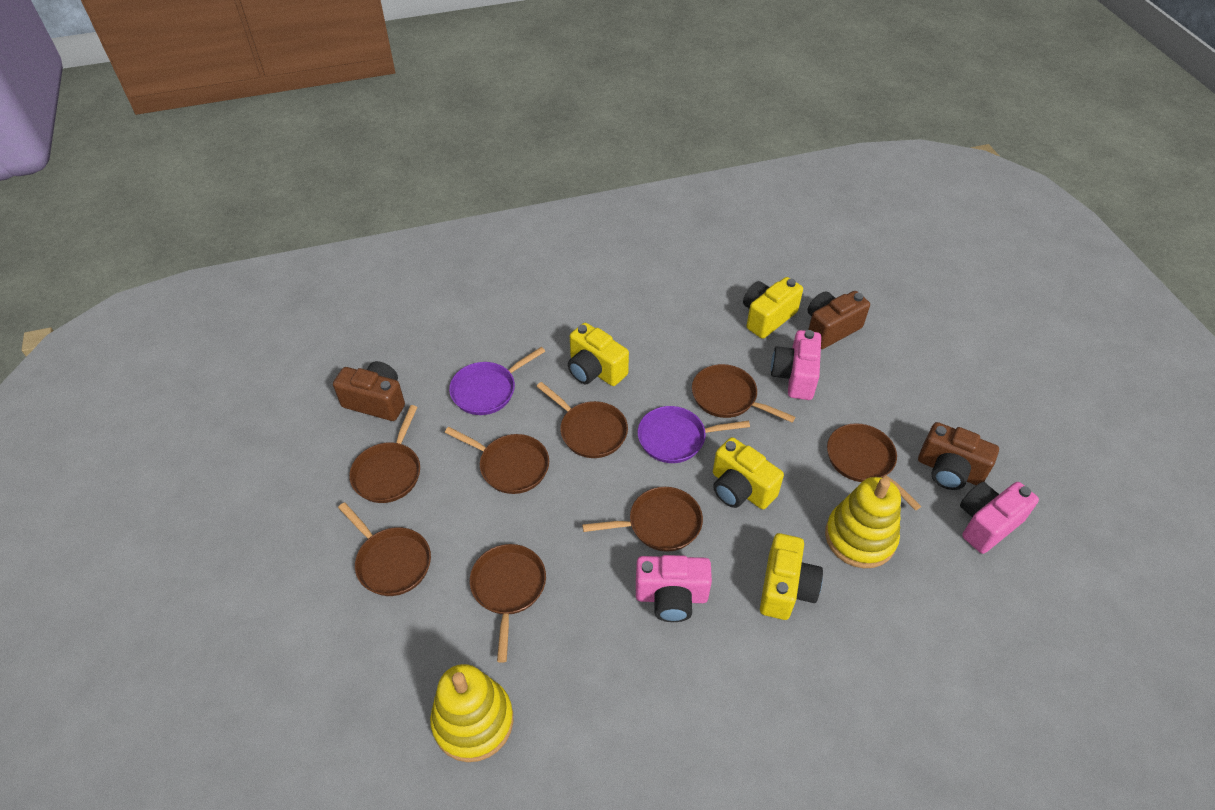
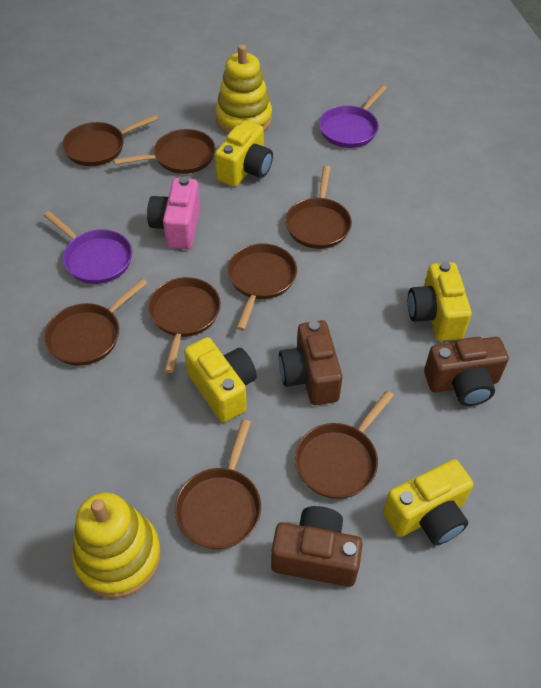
pink camera: [636,555,712,622] [771,330,821,400] [960,482,1039,554] = 3 -> [147,177,200,249] = 1

